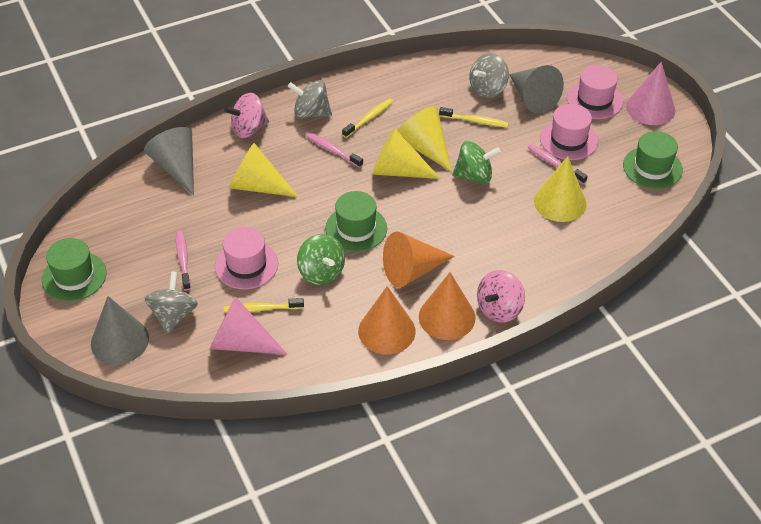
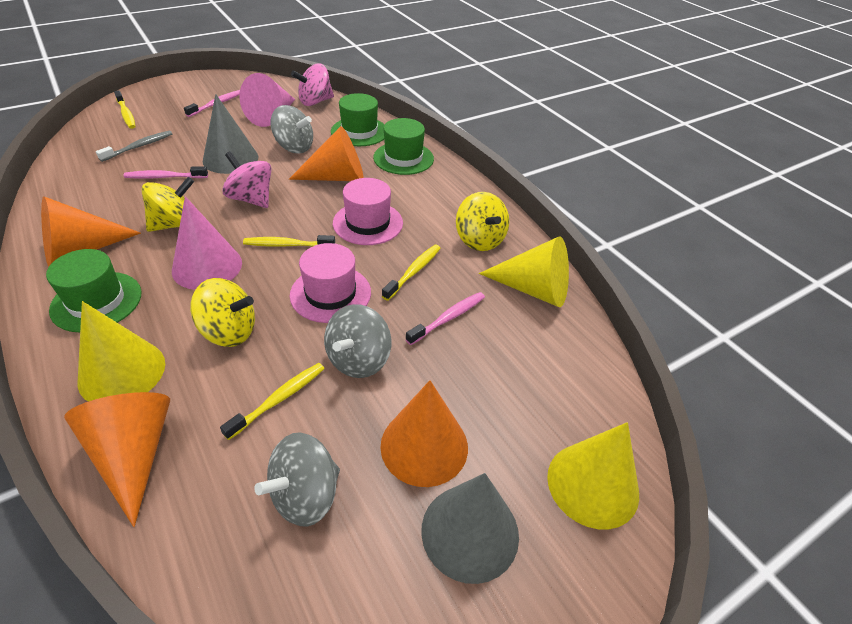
green spinning top: [297,234,345,285] [452,141,501,184] = 2 -> none = 0
grey cone: [91,296,149,365] [144,127,194,196] [509,65,564,114] = 3 -> [203,94,259,174] [421,473,519,584] = 2
grey toothbrush: none = 0 -> [96,131,172,162] = 1
orange cone: [358,286,416,354] [383,232,455,288] [419,272,475,340] = 3 -> [41,196,141,266] [64,392,170,527] [289,126,364,181] [380,380,468,487] = 4
pink hat: [215,227,278,289] [540,104,598,160] [567,65,623,119] = 3 -> [290,243,371,323] [333,178,403,245] = 2
yellow cone: [229,143,299,197] [372,128,441,179] [398,106,452,172] [534,156,586,222] = 4 -> [78,301,165,402] [479,236,569,307] [547,422,639,530] = 3
yellow spinning top: none = 0 -> [141,177,194,232] [190,278,255,347] [456,192,509,251] = 3
yellow toothbrush: [224,298,304,313] [342,99,393,138] [439,107,509,128] = 3 -> [114,91,136,129] [220,363,325,440] [243,235,335,247] [382,245,441,301] = 4

